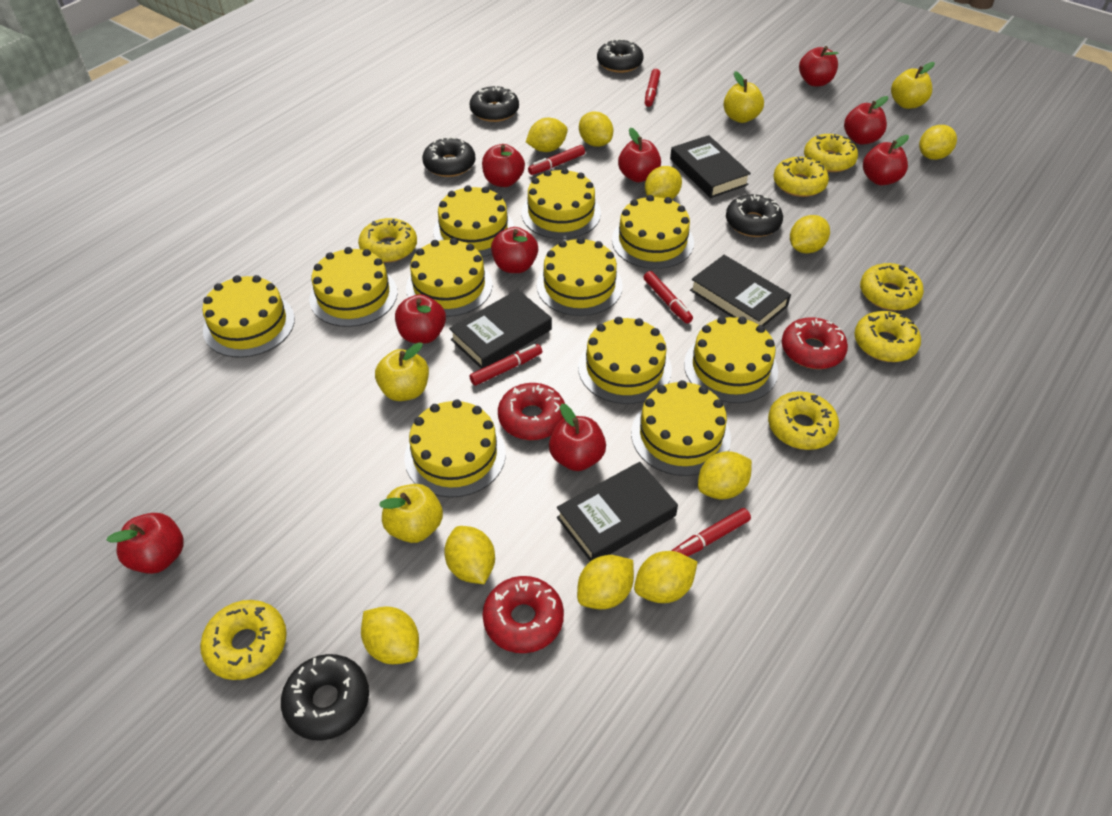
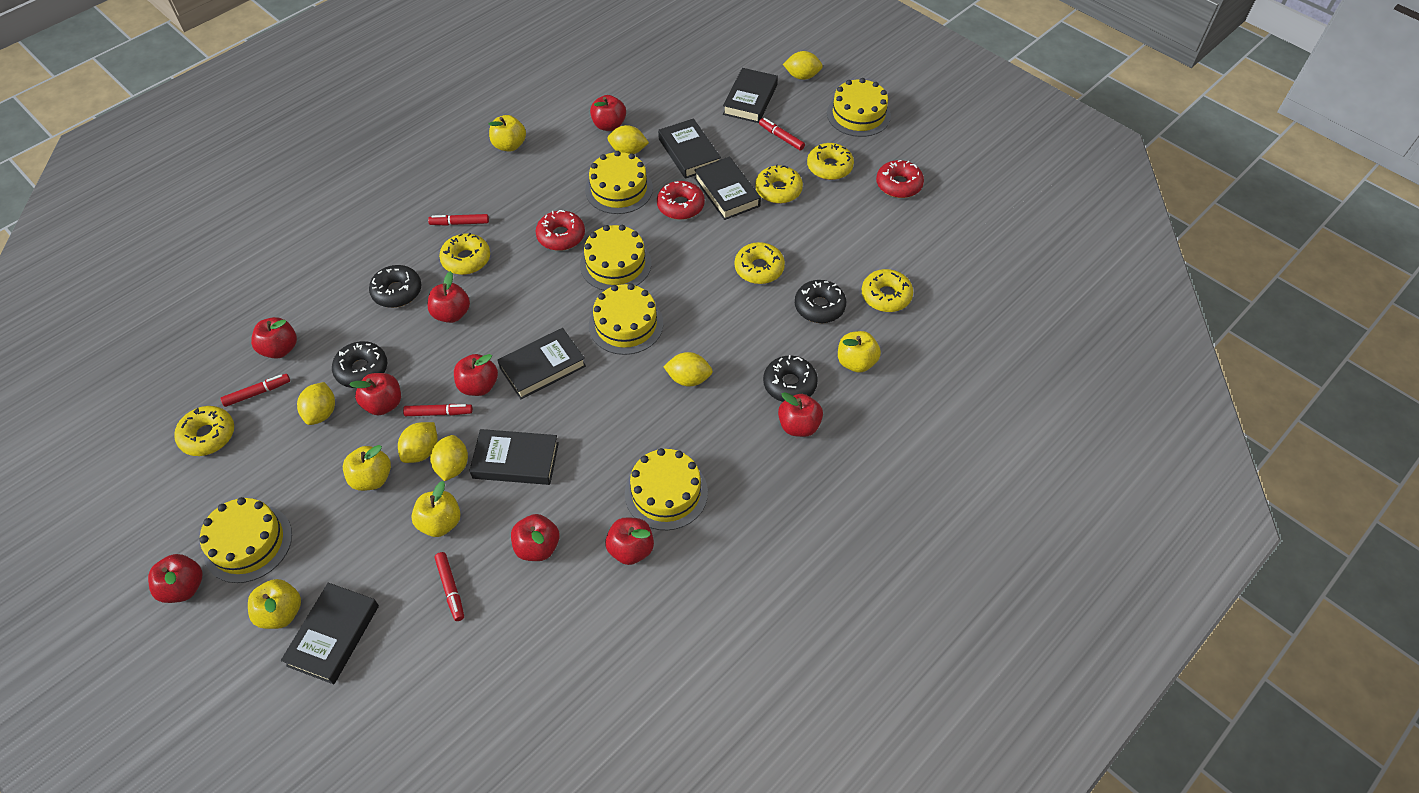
black book: [449,289,552,369] [557,462,678,561] [670,135,751,198] [690,255,791,326] = 4 -> [281,583,379,684] [469,429,559,485] [497,328,586,399] [658,118,721,179] [694,157,761,220] [723,68,778,123] = 6
black donut: [281,654,369,741] [422,137,476,177] [470,86,519,122] [597,39,644,73] [726,194,783,237] = 5 -> [332,341,387,388] [369,265,421,308] [763,355,818,402] [795,280,846,323] = 4
yellow apple: [375,342,429,401] [379,484,443,543] [723,71,764,123] [891,62,935,109] = 4 -> [248,579,301,629] [343,445,391,491] [411,481,461,537] [488,115,526,152] [838,331,881,373] = 5
yellow cake: [202,275,295,358] [310,247,397,327] [404,399,506,498] [406,238,493,317] [433,185,514,257] [522,168,601,239] [537,237,623,316] [578,317,672,404] [612,195,694,269] [631,380,731,476] [684,317,778,403] = 11 -> [199,497,292,583] [580,225,652,291] [585,151,653,214] [589,284,663,355] [625,448,708,530] [827,78,891,137] = 6
yellow donut: [200,600,287,680] [358,218,417,263] [768,391,839,450] [773,157,829,197] [804,134,858,172] [854,311,921,362] [860,263,924,311] = 7 -> [174,406,234,456] [439,233,490,275] [734,242,785,284] [755,164,803,204] [807,143,854,180] [862,269,913,312] = 6
yellow lemon: [361,607,419,664] [444,526,495,584] [526,118,568,152] [577,555,634,609] [579,111,613,147] [634,551,697,603] [645,166,682,199] [698,451,752,499] [790,215,830,254] [919,125,957,160] = 10 -> [297,382,335,425] [398,422,437,463] [430,435,468,481] [608,125,649,154] [663,352,713,387] [783,51,823,80] = 6

